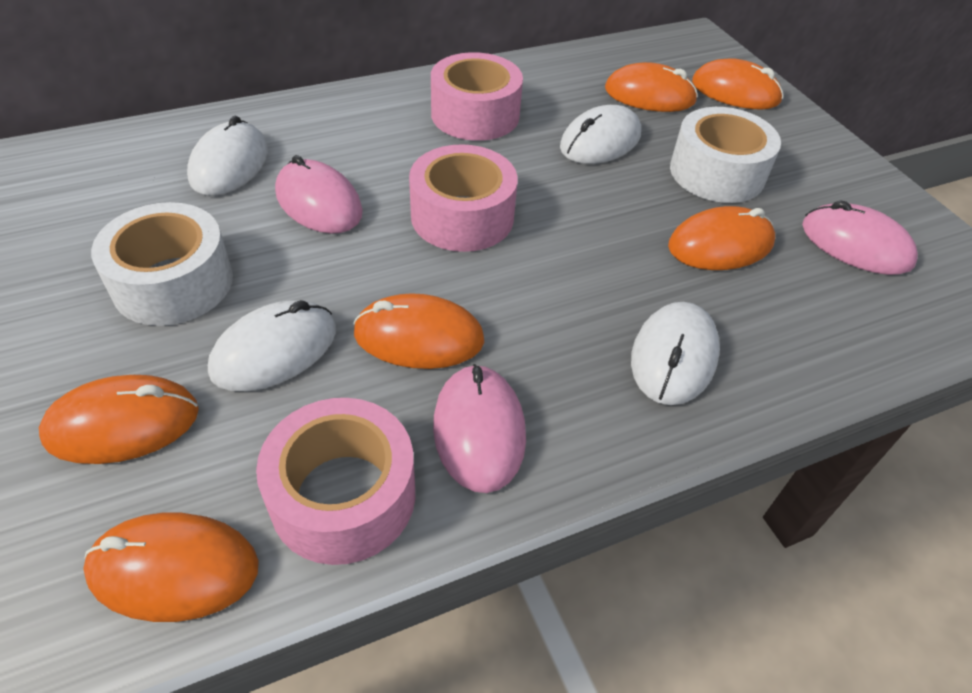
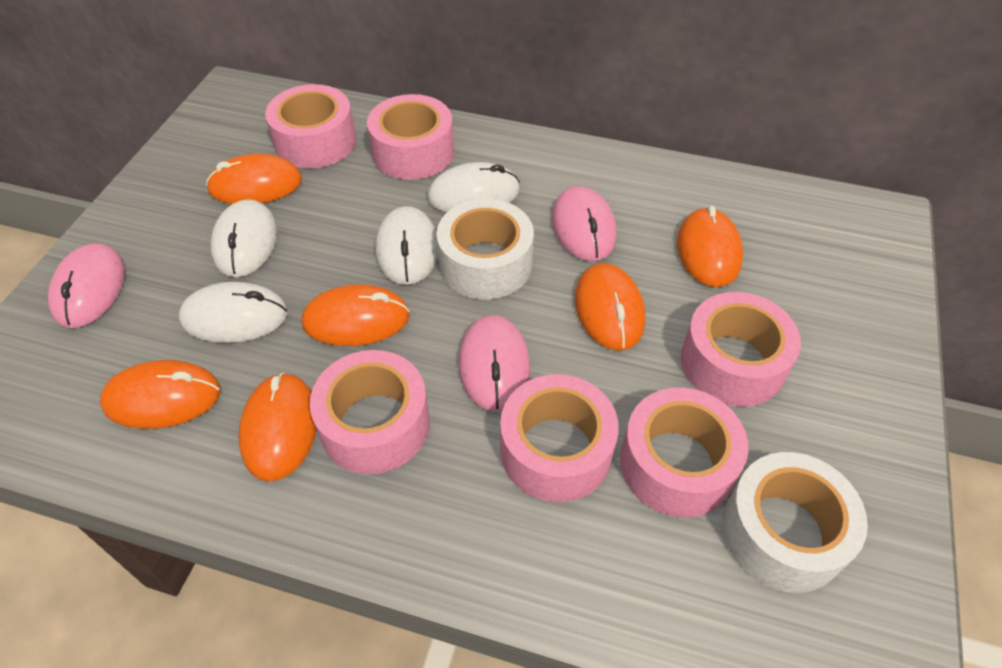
pink tape: [256,398,415,565] [409,144,518,252] [431,52,523,141] = 3 -> [265,84,356,169] [310,350,430,474] [367,94,454,180] [500,374,619,502] [620,387,748,518] [681,292,801,407] = 6

